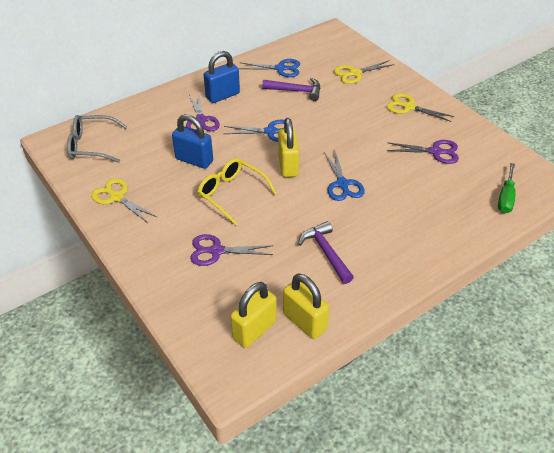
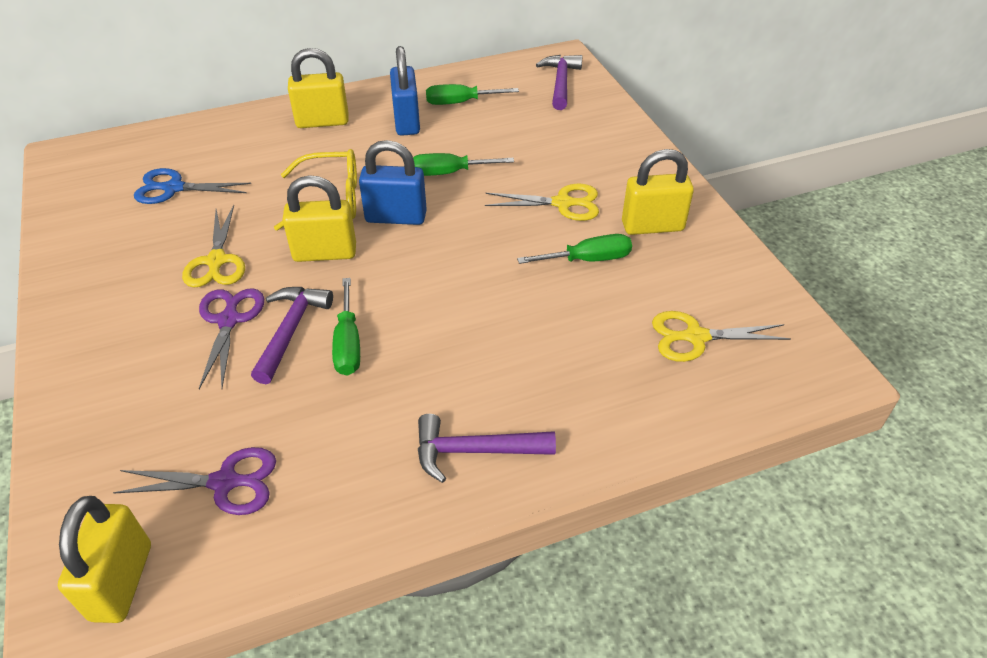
blue scissors: [224,119,285,142] [238,59,300,77] [324,149,365,201] = 3 -> [134,168,251,204] = 1
green screwdriver: [498,163,516,213] = 1 -> [332,278,360,376] [413,153,514,176] [426,84,519,105] [517,234,632,264] = 4
grey glasses: [67,115,127,163] = 1 -> none = 0
purple hammer: [262,78,320,101] [298,221,354,284] = 2 -> [251,287,333,384] [418,414,556,483] [536,55,582,110] = 3
purple scissors: [186,93,220,131] [190,234,273,266] [387,140,459,164] = 3 -> [113,447,276,515] [199,288,264,389] = 2
yellow padlock: [230,282,277,348] [278,118,299,177] [283,274,329,339] = 3 -> [58,496,151,623] [283,175,356,262] [288,48,349,128] [622,149,694,235] = 4

